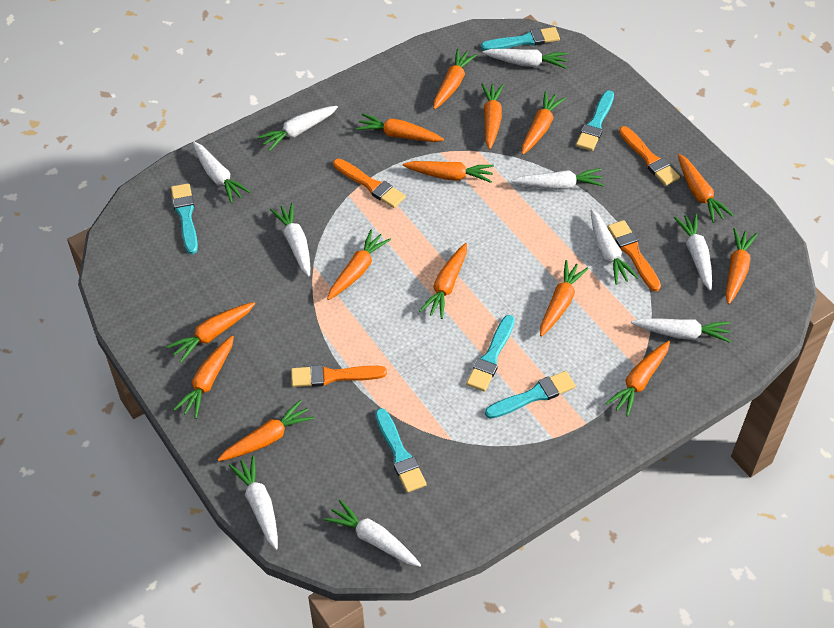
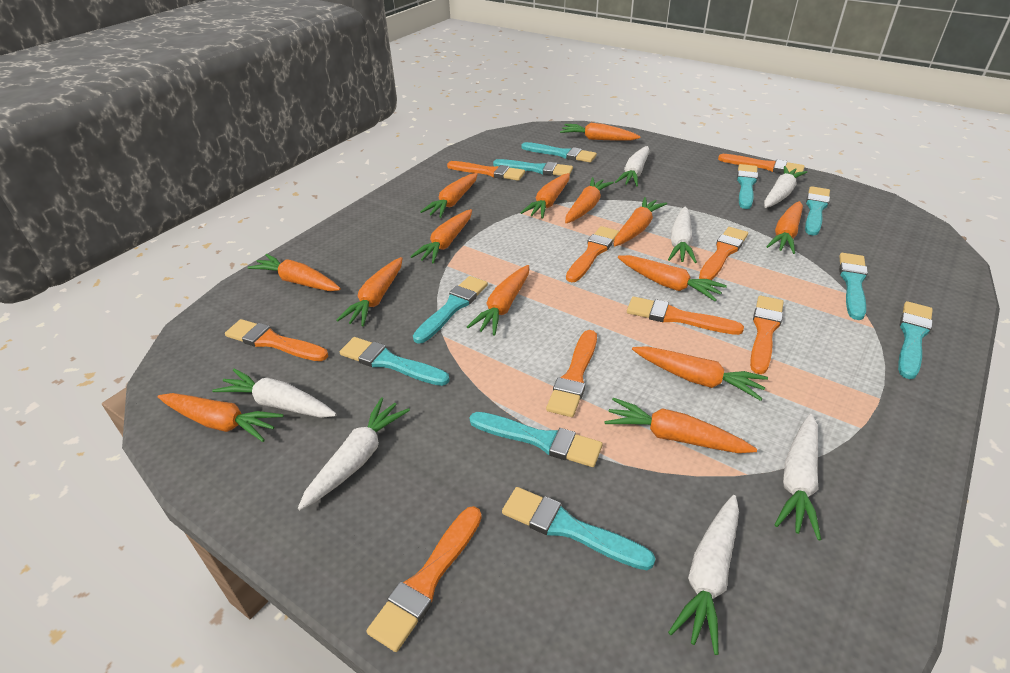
orange brush: [291,365,387,387] [333,159,406,208] [607,220,661,292] [619,126,680,186] = 4 -> [225,319,328,361] [367,506,482,652] [447,161,525,181] [546,330,597,417] [566,226,619,282] [627,297,744,335] [699,227,748,280] [718,154,805,176] [750,296,784,374] = 9
turquoise brush: [171,183,198,254] [375,408,427,493] [466,315,515,392] [481,27,560,51] [485,371,576,419] [576,90,614,151] = 6 -> [340,337,450,386] [413,276,488,344] [469,412,603,467] [493,159,573,176] [502,487,656,570] [521,142,597,162] [737,164,758,209] [805,186,830,236] [839,253,868,320] [898,301,933,379] = 10
white carrot: [193,142,251,203] [228,455,278,550] [257,106,338,152] [270,203,310,277] [324,499,421,567] [482,49,568,69] [512,168,604,190] [591,210,638,285] [631,318,731,343] [674,214,712,290] = 10 -> [212,369,337,418] [298,397,410,510] [615,146,649,186] [668,207,697,263] [668,495,739,655] [764,166,807,208] [774,414,821,540] = 7

